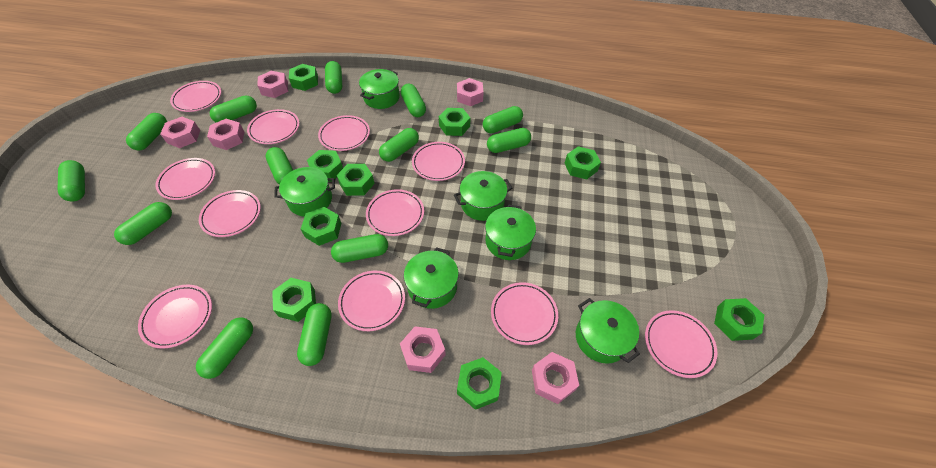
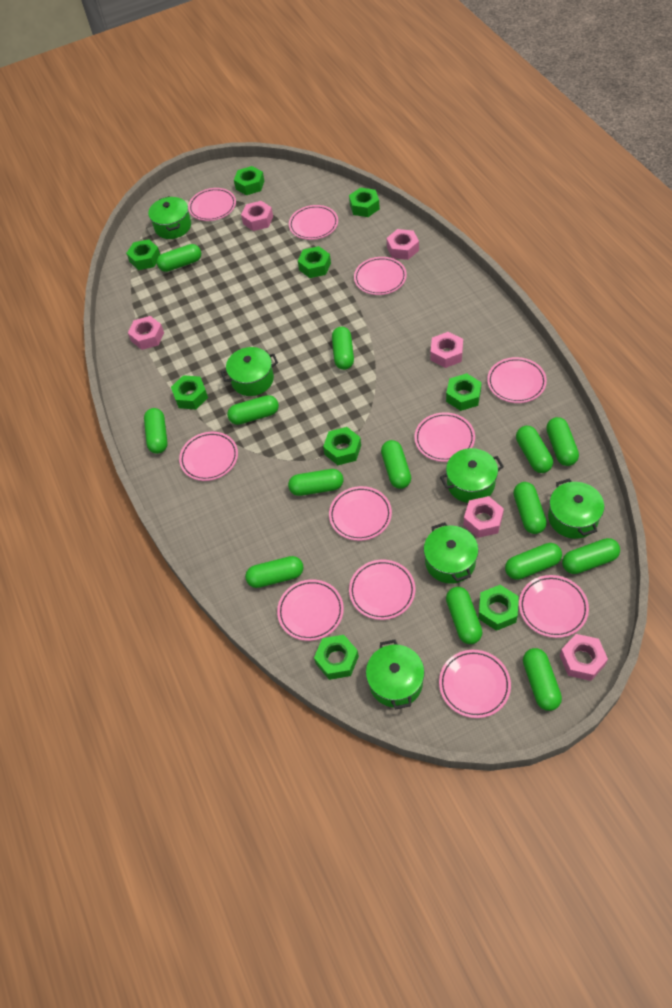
green capsule: [58,160,85,201] [114,202,172,245] [126,113,167,150] [196,317,253,379] [210,95,257,123] [266,147,293,184] [297,303,331,366] [325,61,342,94] [331,234,388,263] [379,128,419,162] [401,84,426,117] [483,106,523,133] [487,128,531,153] = 13 -> [144,408,168,454] [157,244,201,272] [227,395,279,425] [245,556,303,588] [288,469,343,496] [332,327,354,370] [381,440,411,489] [446,587,482,644] [505,543,562,580] [513,482,547,534] [516,426,553,473] [523,648,562,711] [546,417,579,466] [562,538,620,574] = 14

